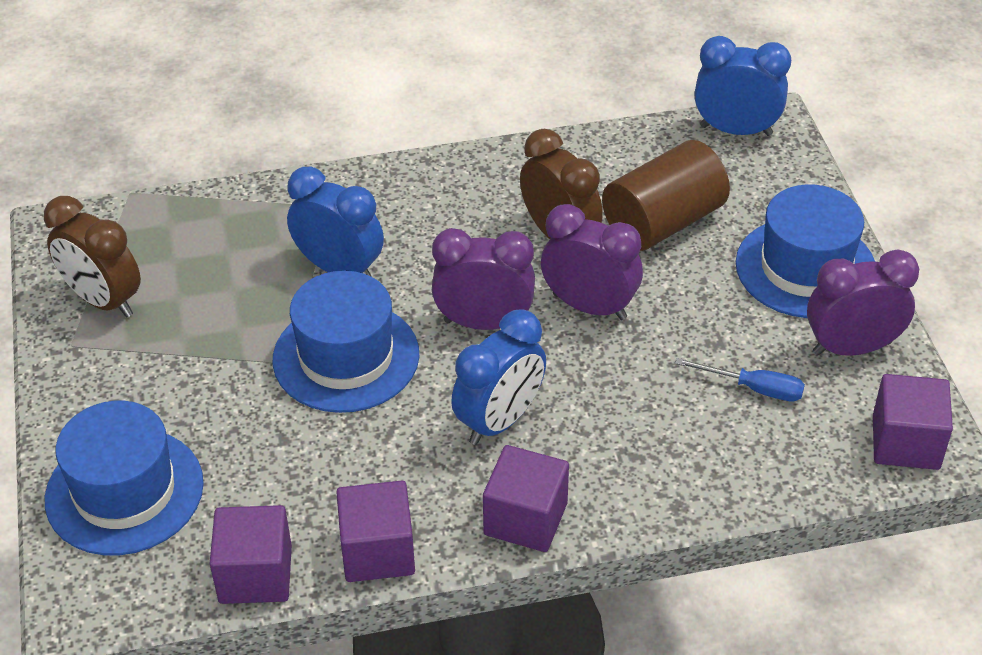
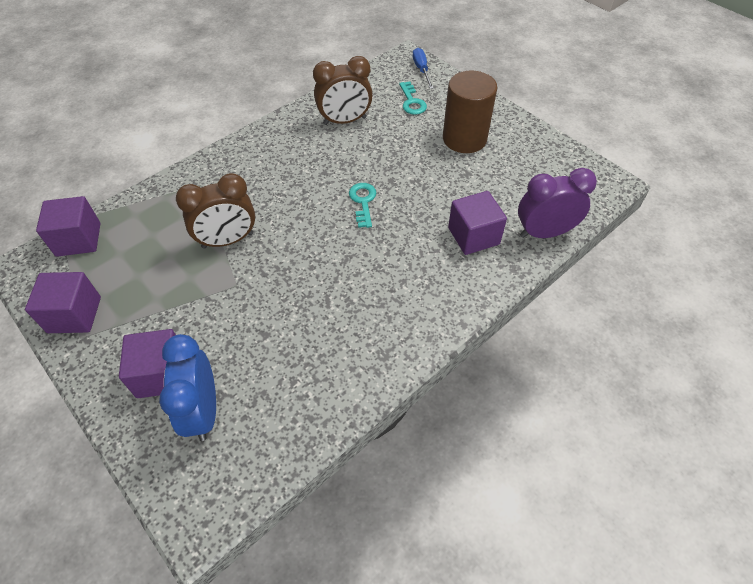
blue clock: [287,167,384,277] [451,309,546,445] [695,36,791,136] = 3 -> [159,334,216,441] = 1
blue hat: [45,401,204,555] [273,271,419,413] [736,185,875,318] = 3 -> none = 0
purple clock: [432,228,535,330] [541,204,643,320] [807,249,919,356] = 3 -> [518,168,597,238] = 1
turquoise key: none = 0 -> [349,183,376,228] [399,81,427,115] = 2

